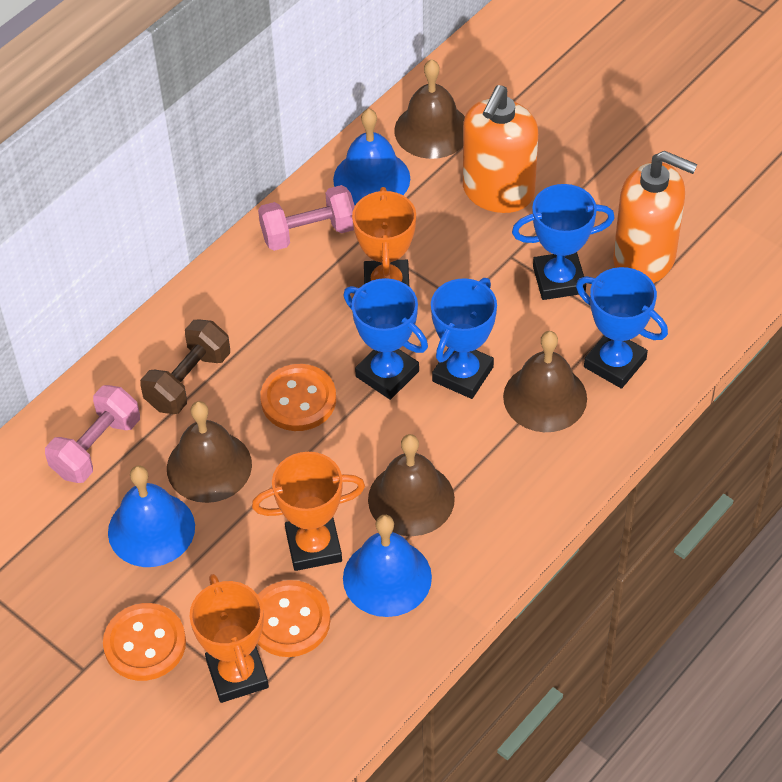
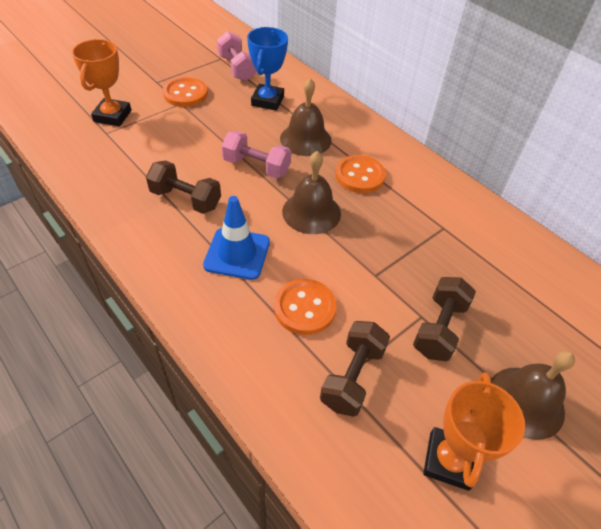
blue bell: [108,465,195,567] [333,109,410,206] [343,515,432,617] = 3 -> none = 0
blue traffic cone: none = 0 -> [203,196,270,280] = 1
blue trophy: [344,278,428,400] [431,278,497,399] [512,184,614,300] [576,267,668,389] = 4 -> [247,27,288,111] = 1
brown bell: [167,401,252,503] [368,434,455,536] [394,59,465,159] [503,331,587,432] = 4 -> [280,78,332,156] [282,151,341,234] [491,351,575,440] = 3
brown dumbbell: [140,319,230,414] = 1 -> [146,160,221,214] [320,321,390,417] [413,277,476,361] = 3
orange soap dispenser: [463,85,538,213] [613,151,697,283] = 2 -> none = 0
orange trophy: [190,574,269,703] [252,452,365,571] [352,187,416,286] = 3 -> [72,39,131,126] [423,372,525,491] = 2

